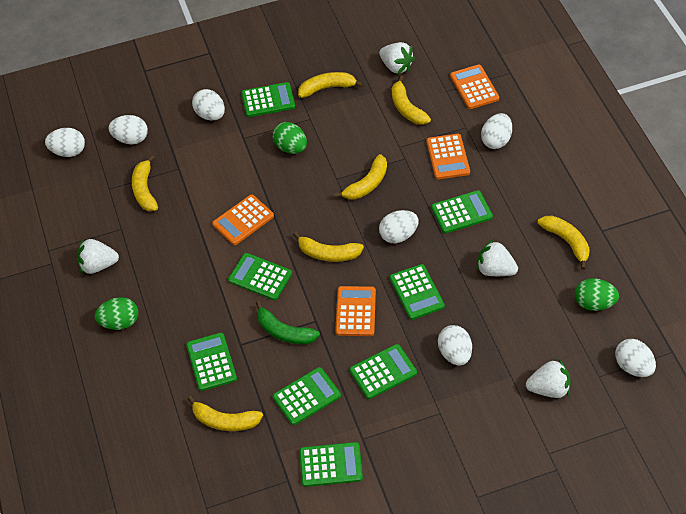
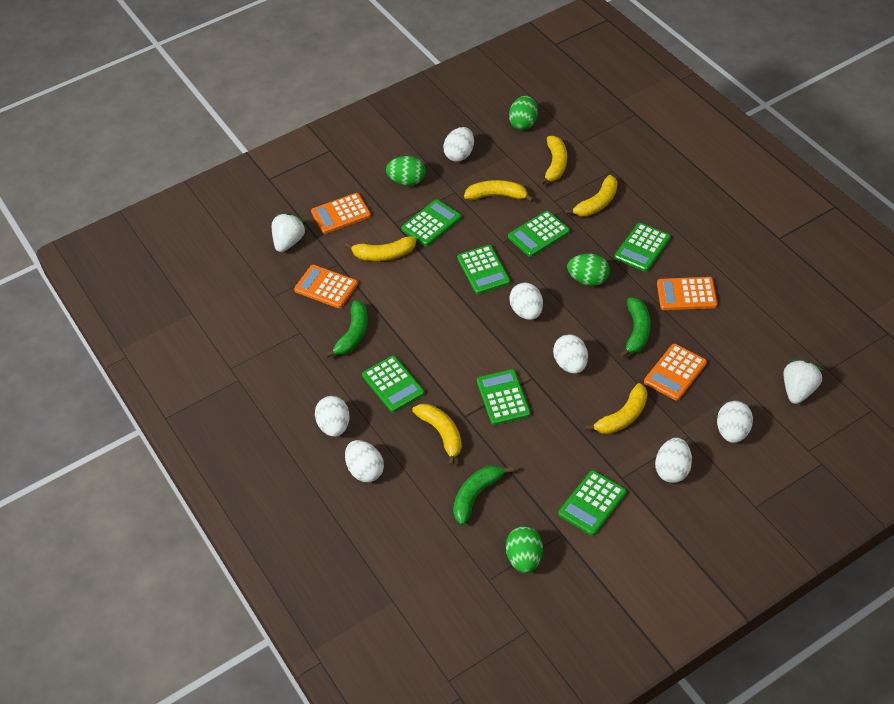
green banana: [256,301,320,344] = 1 -> [325,300,368,358] [453,465,514,525] [620,298,651,358] = 3
green calculator: [186,333,237,391] [228,253,292,300] [241,82,295,117] [273,367,341,425] [299,442,363,487] [349,344,417,399] [390,264,445,320] [431,190,493,234] = 8 -> [362,356,424,412] [401,200,461,246] [457,245,510,294] [477,369,531,425] [508,211,570,257] [558,470,626,536] [614,223,671,272] = 7
green egg: [95,297,138,330] [273,122,307,154] [575,278,619,311] = 3 -> [386,156,425,186] [506,526,543,573] [509,96,538,130] [567,254,610,286] = 4
white strawberry: [77,239,119,274] [379,42,415,74] [477,239,518,276] [526,359,571,398] = 4 -> [272,213,306,252] [783,360,823,404] = 2
yellow banana: [132,155,158,211] [188,396,263,431] [293,232,364,262] [298,72,364,98] [334,154,387,199] [392,75,431,125] [538,216,590,270] = 7 -> [345,236,416,261] [412,404,462,466] [464,180,534,202] [539,136,567,185] [565,175,618,216] [585,383,647,434] = 6

